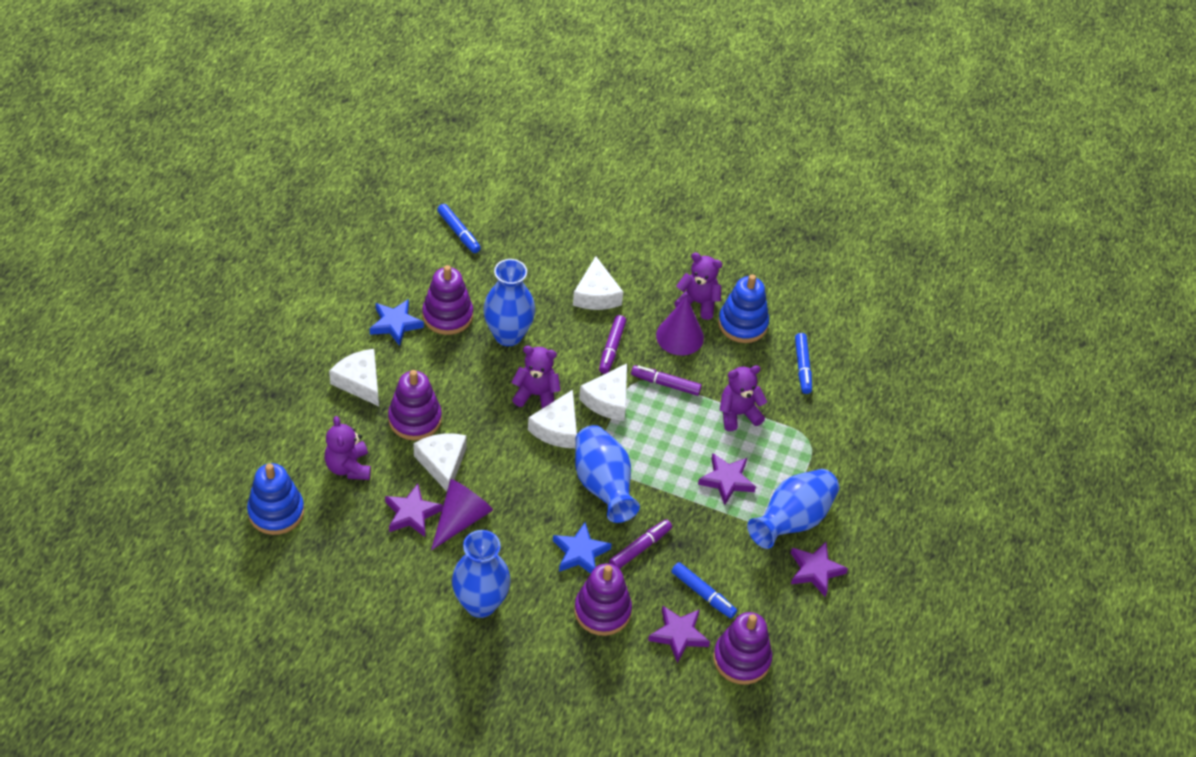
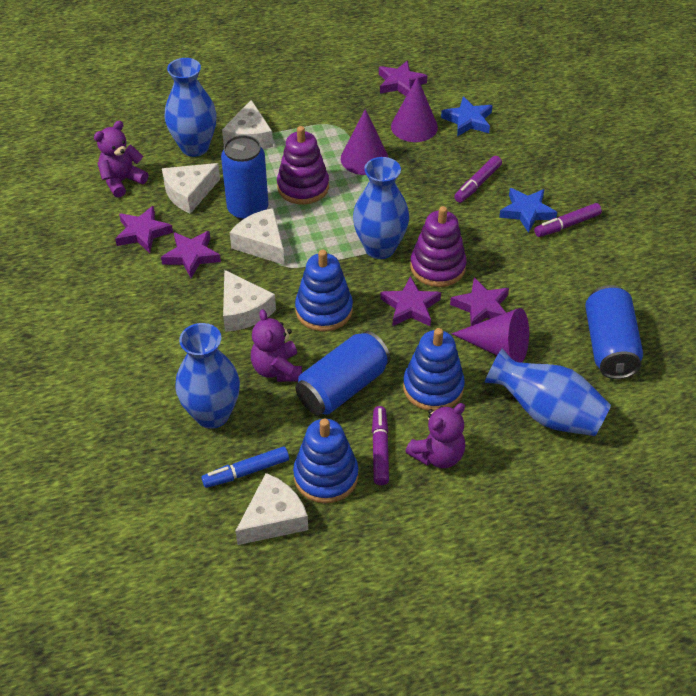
blue can: none = 0 -> [221,135,269,220] [295,331,390,415] [585,285,643,379] = 3
blue marker: [437,204,481,253] [671,562,737,618] [795,333,812,394] = 3 -> [201,446,289,488] = 1
blue stacking toy: [247,463,304,535] [718,274,769,343] = 2 -> [293,419,358,503] [295,250,353,331] [403,328,465,411] = 3
purple cone: [431,479,493,551] [656,296,704,355] = 2 -> [341,109,389,175] [391,77,438,142] [451,308,529,363] = 3
purple stacking toy: [388,370,442,440] [422,265,473,335] [574,564,632,636] [713,612,772,685] = 4 -> [277,126,329,205] [410,206,467,287] = 2
purple star: [385,484,443,537] [648,606,710,663] [698,453,756,505] [791,542,848,597] = 4 -> [115,206,173,253] [161,231,221,278] [379,61,427,96] [380,276,441,326] [450,277,509,326] = 5
purple teddy bear: [325,416,371,480] [512,346,561,408] [674,252,722,320] [720,366,767,431] = 4 -> [94,121,149,198] [251,309,302,382] [405,403,465,468] = 3

